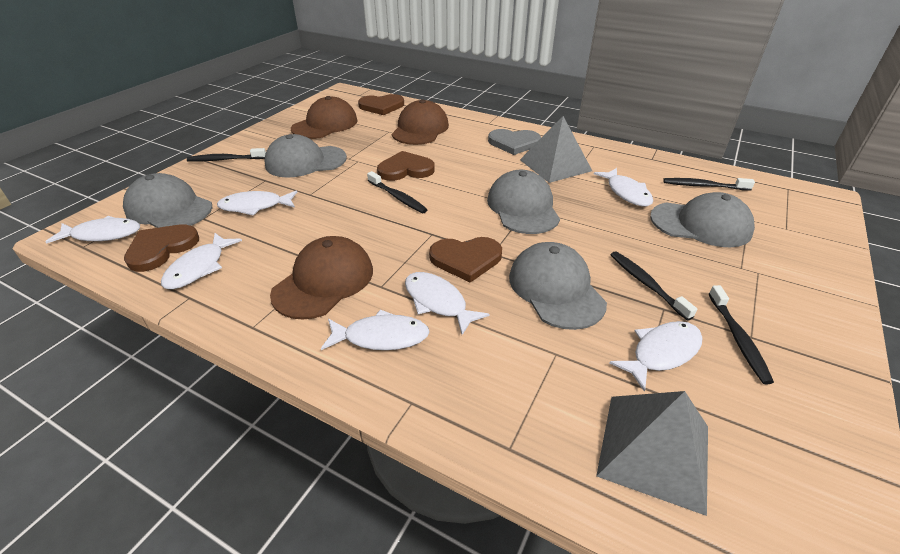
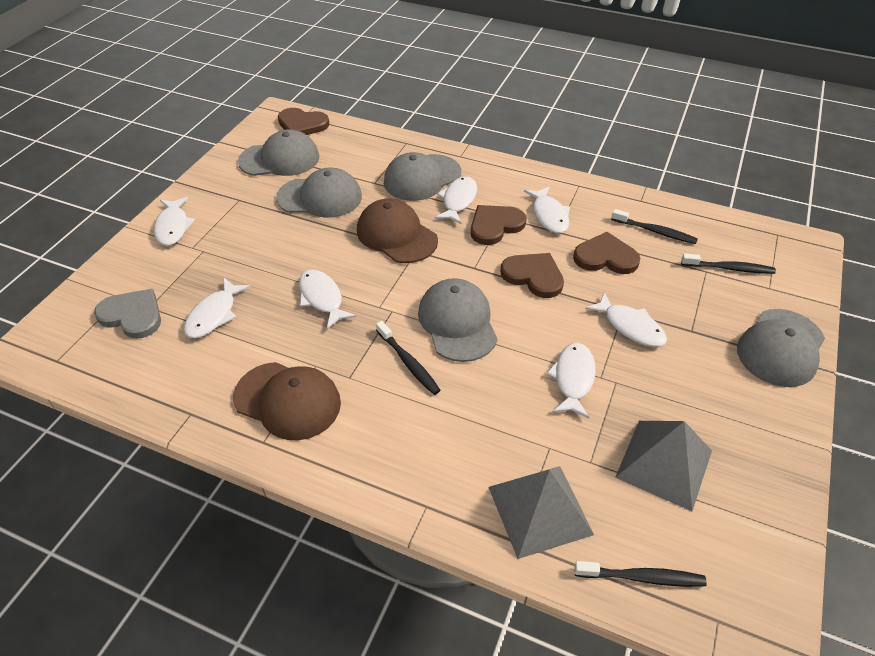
black toothbrush: [187,148,266,162] [367,171,428,213] [611,251,697,321] [663,178,755,191] [709,285,774,384] = 5 -> [376,321,441,395] [574,561,707,587] [611,209,698,244] [681,253,776,274] = 4
brown cap: [270,236,373,320] [291,96,358,139] [392,99,449,145] = 3 -> [233,362,341,440] [357,199,438,263] = 2

